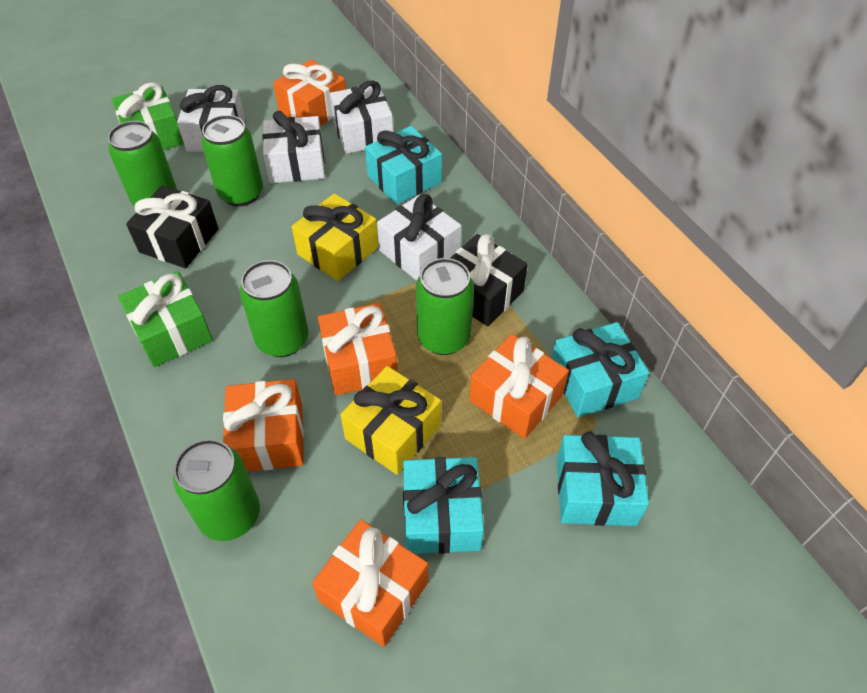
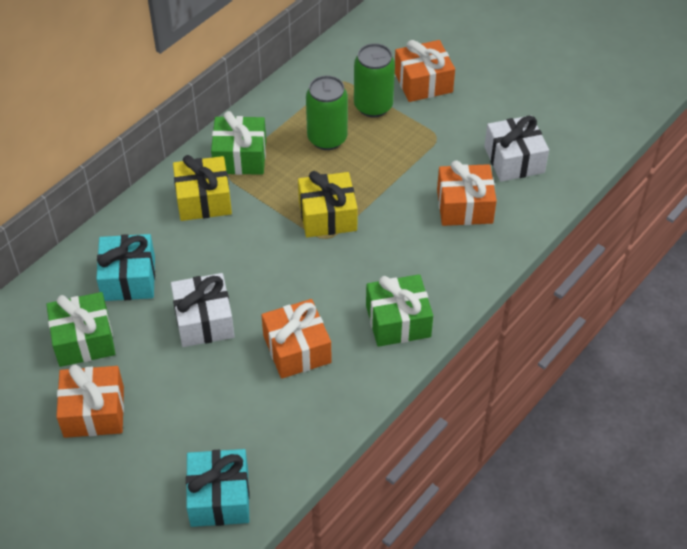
black gift: [126,185,219,268] [450,234,528,326] = 2 -> none = 0
green can: [108,121,177,206] [173,439,260,541] [201,115,263,206] [240,260,308,357] [416,258,474,355] = 5 -> [306,75,348,150] [354,43,395,117] = 2
green gift: [112,82,184,150] [118,271,213,367] = 2 -> [46,292,115,367] [211,111,266,175] [366,274,433,347] = 3
orange gift: [223,379,304,472] [273,59,346,126] [312,520,428,647] [318,303,398,395] [469,334,569,439] = 5 -> [56,365,124,438] [261,299,332,379] [395,40,455,102] [437,160,497,226] = 4
turquoise gift: [365,126,442,205] [403,457,484,554] [552,322,649,417] [557,432,649,526] = 4 -> [96,234,155,301] [186,449,250,527] = 2
white gift: [177,85,245,152] [262,111,325,183] [330,80,393,154] [377,194,461,281] = 4 -> [171,273,235,347] [484,115,549,182] = 2

